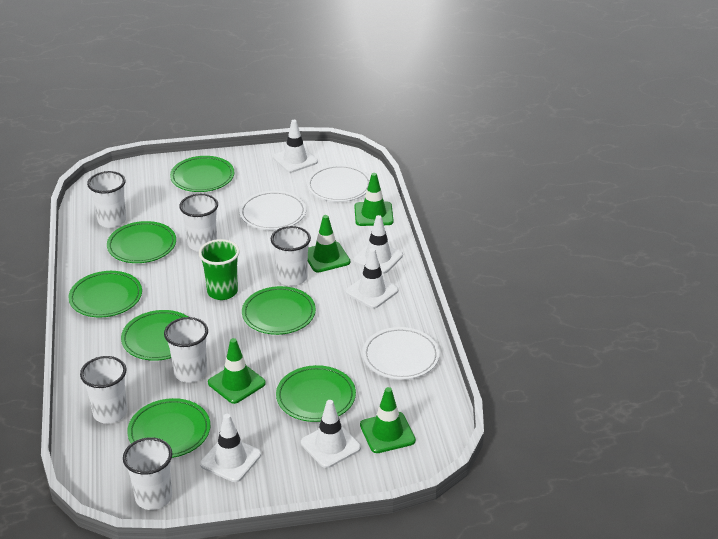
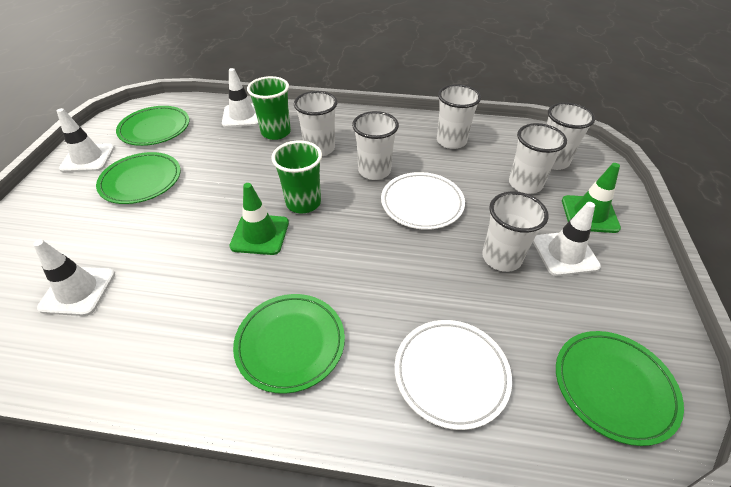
green cup: [199,239,240,300] = 1 -> [247,76,291,140] [271,141,322,213] = 2
green plate: [69,271,142,317] [107,221,176,263] [121,310,188,361] [127,398,210,458] [170,156,235,192] [242,286,316,335] [276,365,356,422] = 7 -> [96,152,181,204] [116,106,189,146] [233,294,345,394] [556,331,684,446] = 4
green traffic cone: [208,338,266,404] [308,215,350,273] [354,173,393,226] [360,387,416,453] = 4 -> [229,183,289,255] [562,163,621,233] = 2
white plate: [239,191,306,230] [307,165,370,202] [363,327,440,380] = 3 -> [381,172,465,230] [394,320,512,430] = 2
white traffic cone: [200,414,261,482] [273,120,318,173] [301,400,361,468] [346,248,398,309] [353,215,403,274] = 5 -> [33,239,115,316] [57,108,115,172] [222,68,259,128] [533,202,601,276] = 4

